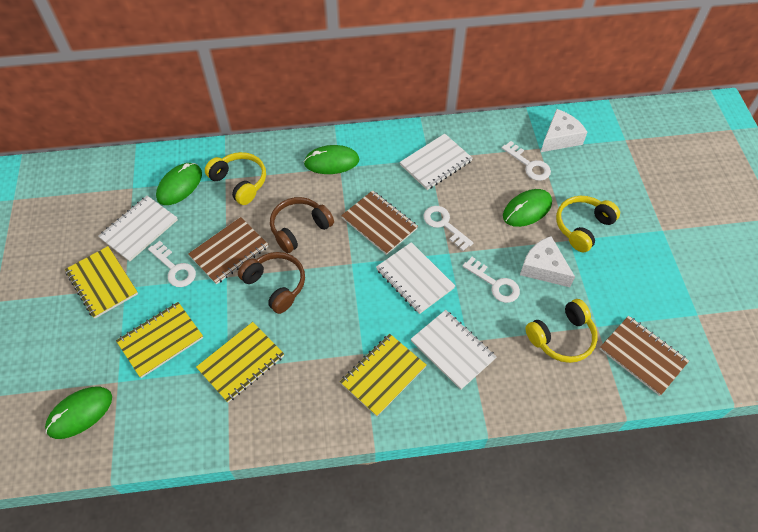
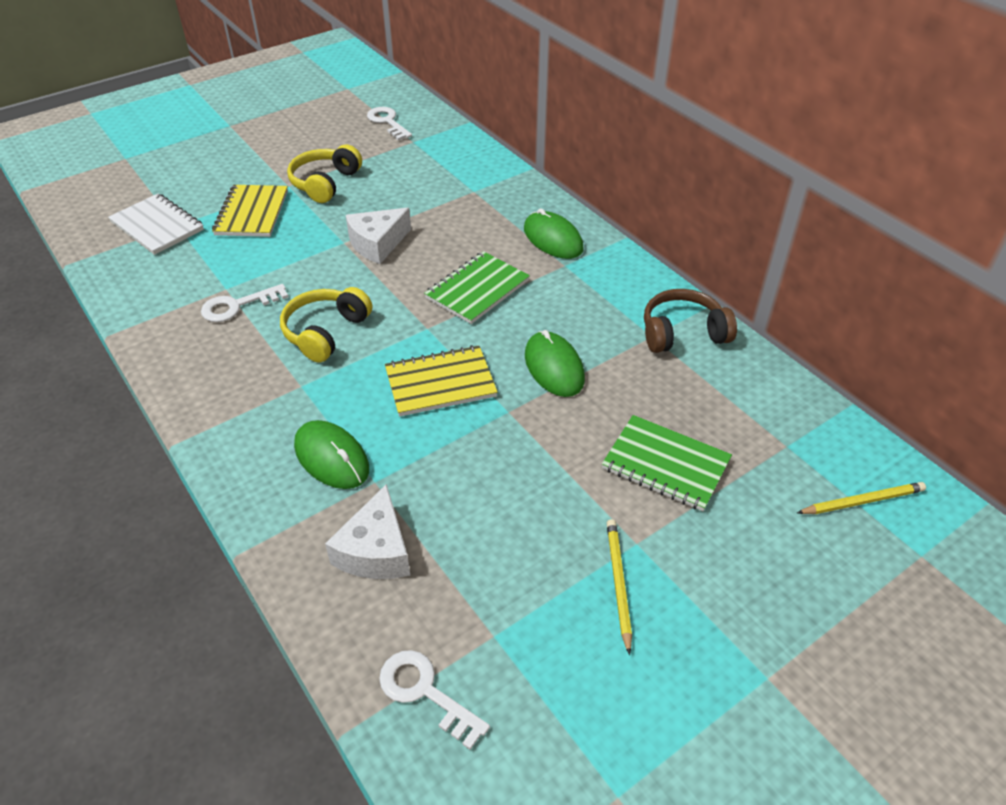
brown headphones: [238,252,305,314] [270,197,334,253] = 2 -> [644,289,737,353] = 1
brown notebook: [188,217,269,284] [341,190,418,255] [600,316,689,396] = 3 -> none = 0
green mouse: [45,387,112,439] [156,163,202,205] [304,145,359,174] [503,189,552,227] = 4 -> [294,420,369,489] [524,208,584,259] [525,330,585,397] = 3
green notebook: none = 0 -> [424,251,530,324] [602,415,732,511] = 2
white key: [148,241,196,287] [423,206,473,251] [463,257,520,303] [502,141,551,181] = 4 -> [201,284,288,322] [367,107,412,140] [379,650,490,750] = 3
white notebook: [98,196,178,262] [376,242,455,314] [400,134,473,190] [411,310,496,390] = 4 -> [108,194,204,255] = 1
yellow headphones: [205,152,266,205] [525,299,598,363] [556,196,620,252] = 3 -> [280,287,372,363] [287,144,362,203] = 2
yellow notebook: [65,246,138,318] [116,302,203,378] [196,322,284,403] [340,334,427,416] = 4 -> [212,185,288,237] [385,345,498,417] = 2
yellow pencil: none = 0 -> [607,519,632,655] [797,482,926,514] = 2

